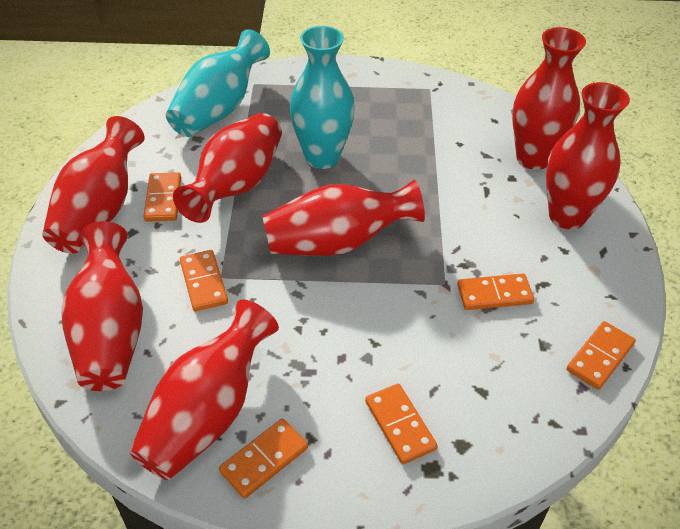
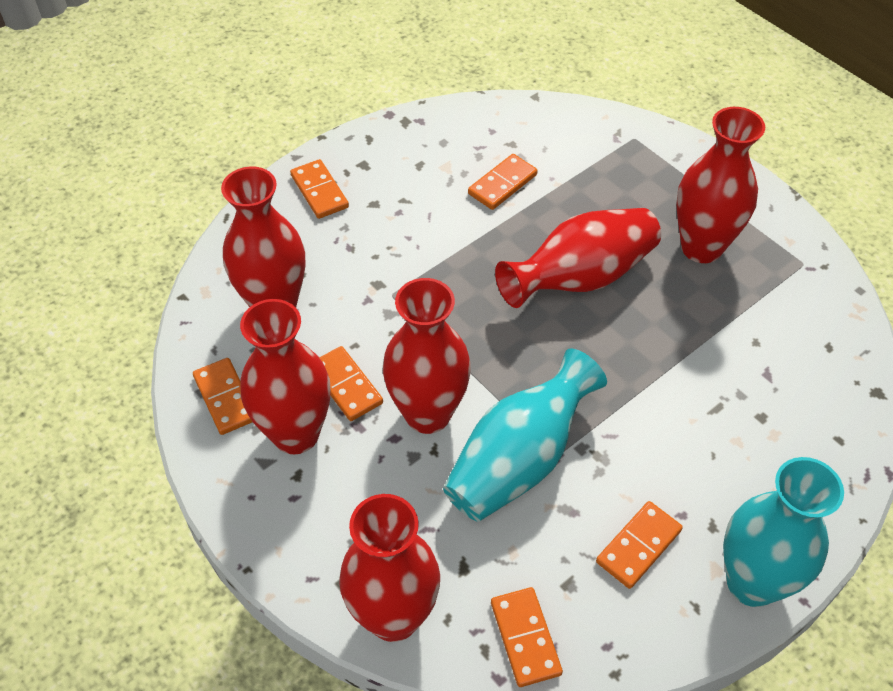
red vase: [42,116,144,254] [61,221,143,391] [130,300,279,480] [173,113,282,223] [262,180,425,256] [512,27,586,170] [546,82,630,229] = 7 -> [221,166,305,307] [240,299,331,454] [339,494,440,642] [383,278,471,434] [495,208,661,308] [676,107,765,263] = 6

